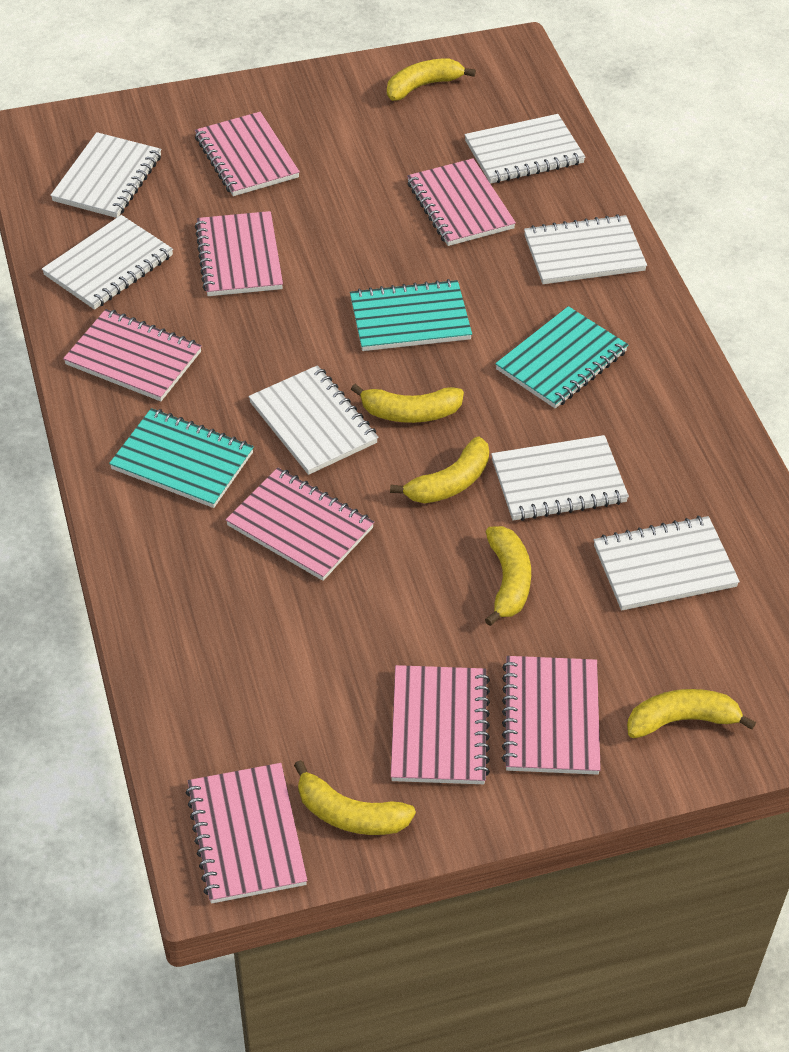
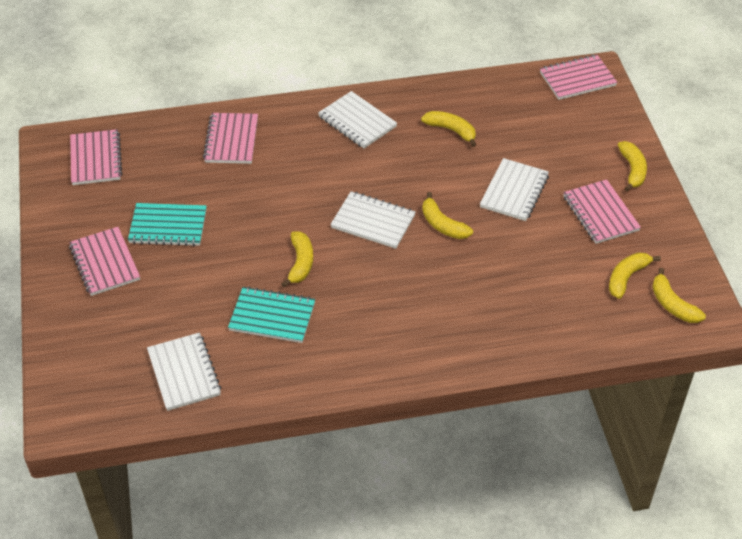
pink notebook: [63,309,202,401] [186,763,308,904] [195,112,300,196] [195,211,283,296] [226,468,374,581] [391,665,490,784] [407,158,516,246] [502,656,601,775] = 8 -> [69,227,140,296] [70,129,122,185] [203,113,258,164] [540,54,617,100] [563,179,641,244] = 5
turquoise notebook: [109,408,254,508] [350,279,472,351] [495,306,628,409] = 3 -> [128,203,207,246] [228,286,315,343] = 2
white notebook: [42,215,173,310] [50,132,162,218] [248,365,378,475] [465,114,586,184] [491,435,629,521] [524,214,647,284] [594,516,740,611] = 7 -> [147,332,221,411] [318,91,397,148] [330,191,416,249] [480,158,549,221] = 4

